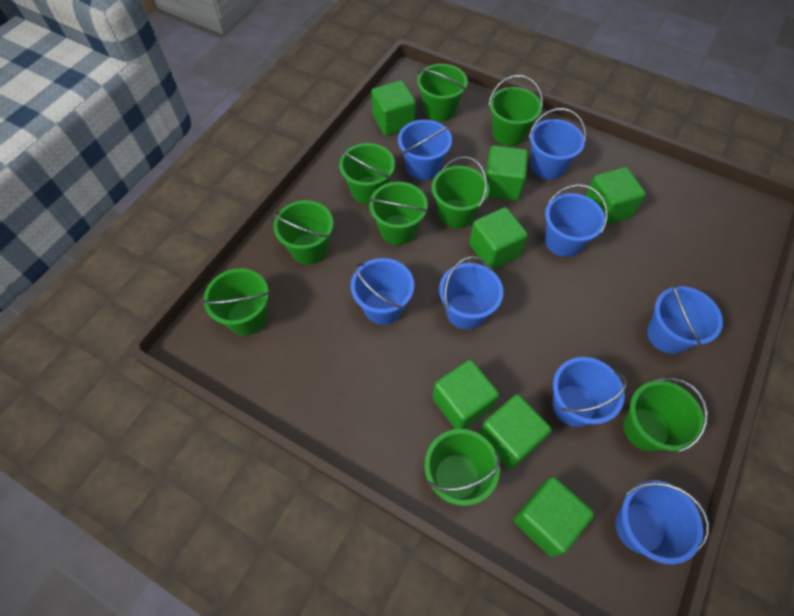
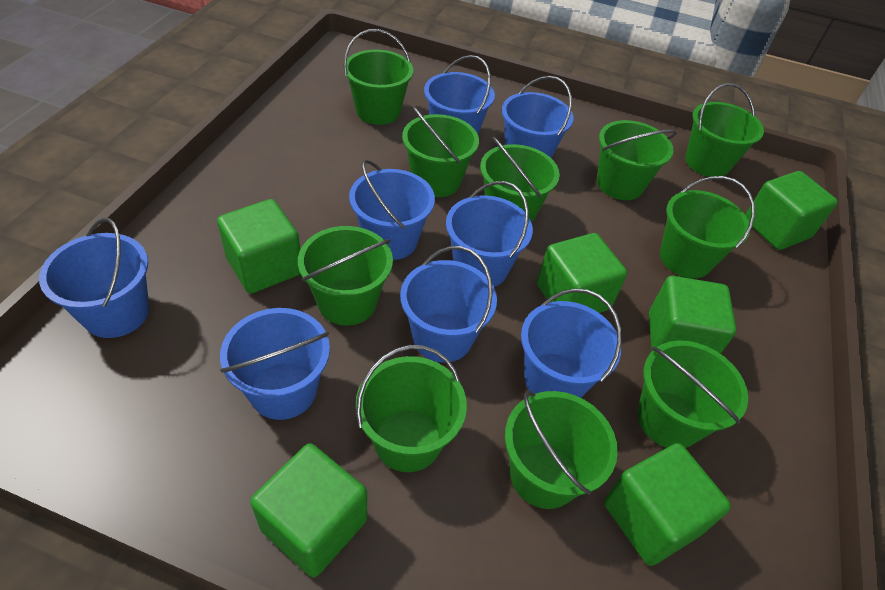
green bucket: [202,268,270,335] [273,200,333,264] [339,143,395,205] [369,182,428,245] [417,64,468,121] [424,429,501,506] [432,156,489,228] [489,75,543,146] [624,378,708,452] = 9 -> [298,226,393,326] [344,29,413,125] [356,345,467,472] [402,106,479,197] [480,137,560,223] [505,391,618,509] [597,120,677,200] [637,340,748,448] [660,176,755,279] [685,83,764,177] = 10
green cube: [371,80,416,136] [432,360,499,429] [469,207,528,270] [479,394,551,469] [485,145,528,201] [513,477,594,557] [585,167,646,225] = 7 -> [217,199,300,294] [250,443,367,577] [537,233,627,313] [604,443,731,566] [649,276,736,354] [745,171,838,250] = 6

